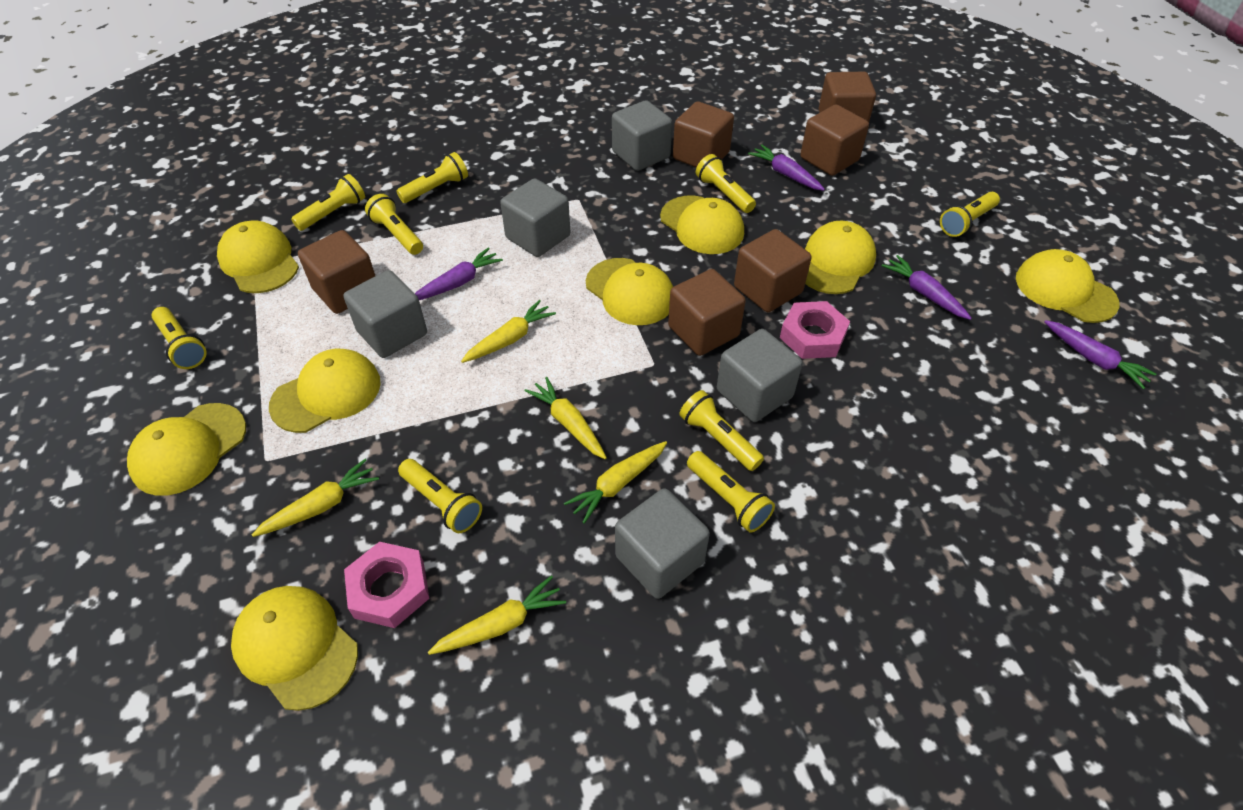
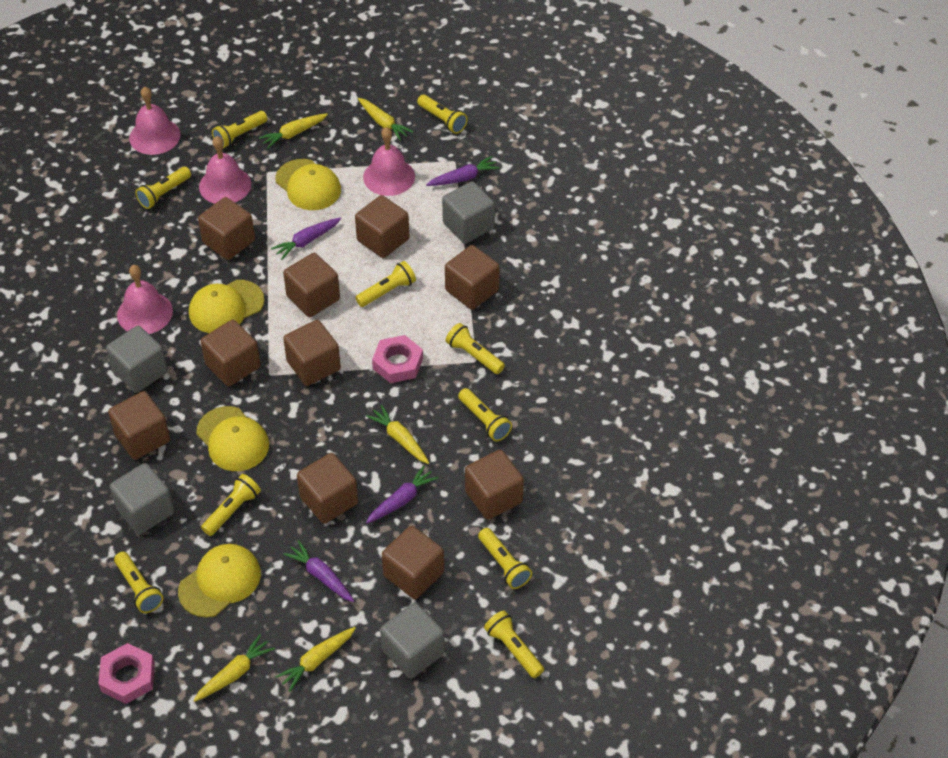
brown cube: [298,230,375,314] [668,269,746,356] [673,101,734,168] [734,229,812,312] [800,105,869,176] [819,72,876,122] = 6 -> [108,391,170,460] [198,197,255,260] [201,320,260,386] [283,253,340,317] [283,320,341,386] [297,453,358,524] [355,195,409,258] [382,526,444,599] [445,245,500,310] [465,450,524,520] = 10
grey cube: [343,270,427,358] [500,178,570,257] [612,100,672,171] [615,488,710,599] [717,329,802,422] = 5 -> [106,326,168,393] [110,463,174,535] [380,603,445,679] [442,181,495,244] = 4
pink bell: none = 0 -> [117,265,173,334] [129,87,181,155] [199,136,251,204] [363,127,415,196] = 4
yellow cap: [127,403,246,496] [217,220,299,293] [231,586,358,711] [269,349,381,433] [586,258,673,325] [660,196,744,254] [805,221,876,294] [1016,249,1119,323] = 8 -> [178,544,261,618] [189,280,265,333] [197,406,269,471] [275,159,341,210] = 4
yellow flashlight: [151,307,207,369] [291,174,365,231] [365,194,423,255] [396,152,468,203] [398,459,482,533] [679,390,764,471] [687,451,775,532] [696,154,756,213] [940,192,1000,237] = 9 -> [114,552,163,613] [135,167,191,209] [201,474,261,536] [212,111,268,148] [355,261,416,307] [417,95,468,134] [446,323,505,374] [458,388,512,441] [478,528,532,589] [484,610,544,678] = 10

